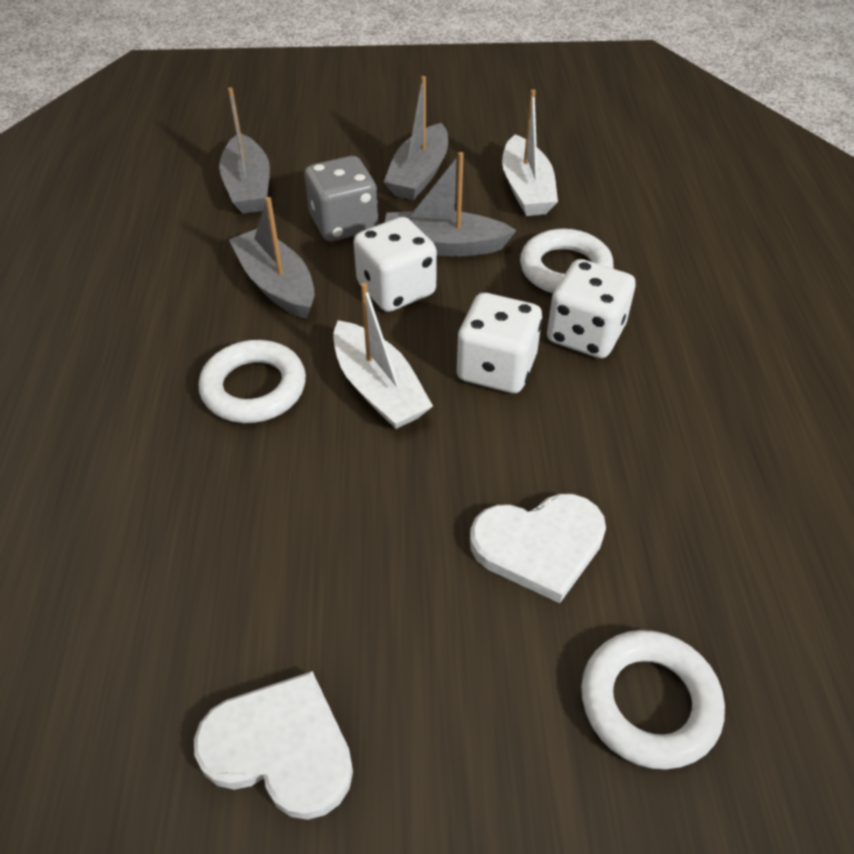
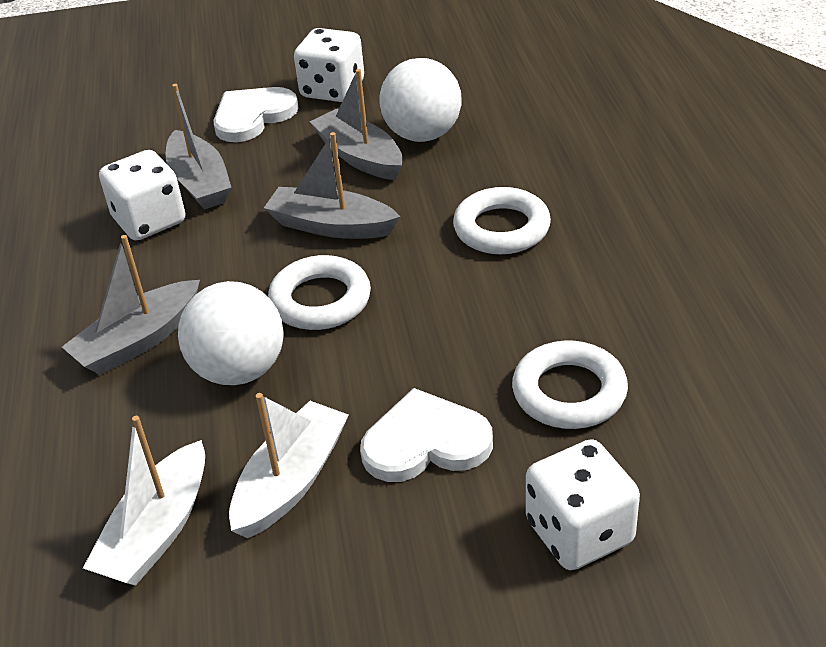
grey dice: [304,156,378,241] = 1 -> none = 0
white ball: none = 0 -> [178,281,284,385] [379,58,462,142] = 2

